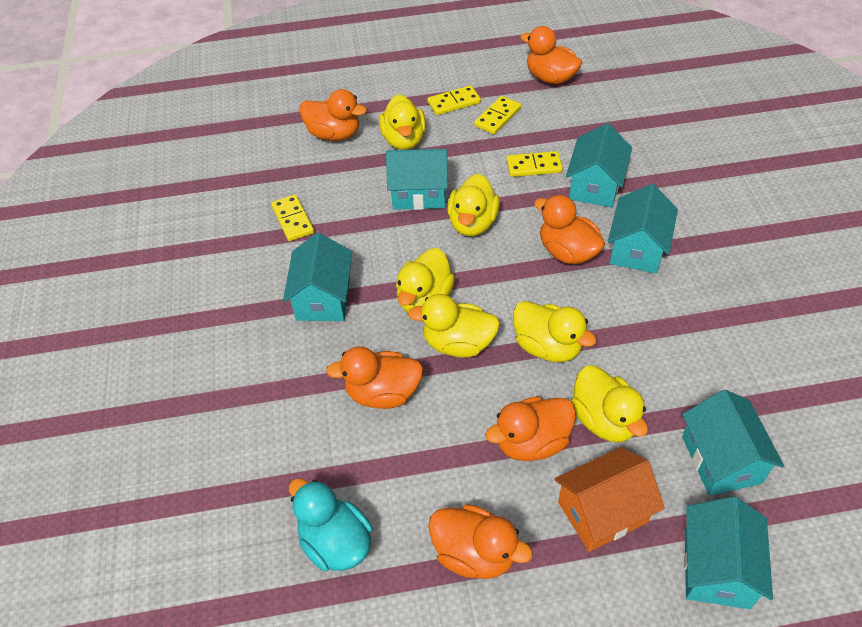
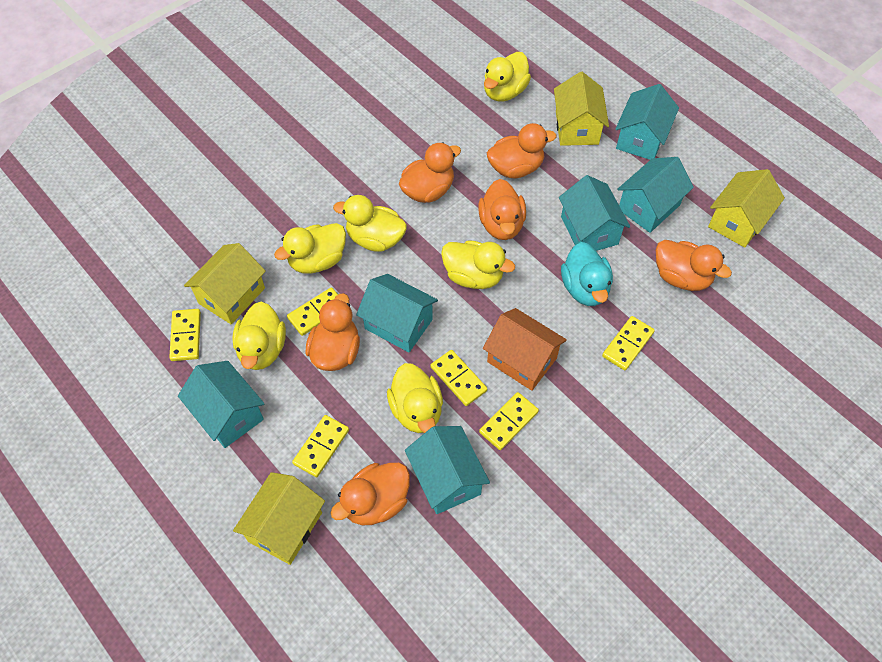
yellow domino: [271,194,314,241] [427,85,481,115] [474,96,521,134] [506,151,563,177] = 4 -> [169,309,201,361] [287,287,338,336] [292,415,349,477] [431,350,487,406] [479,392,539,450] [602,316,655,371] = 6
yellow house: none = 0 -> [184,243,266,324] [233,472,325,565] [554,72,609,146] [708,169,785,248] = 4

